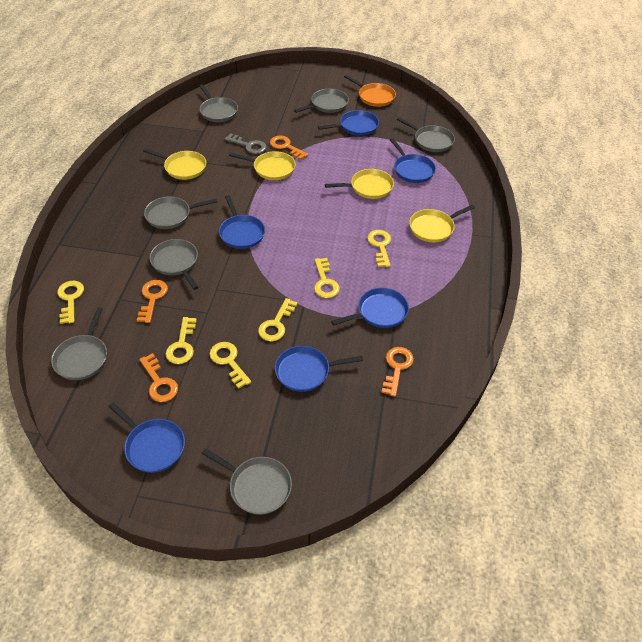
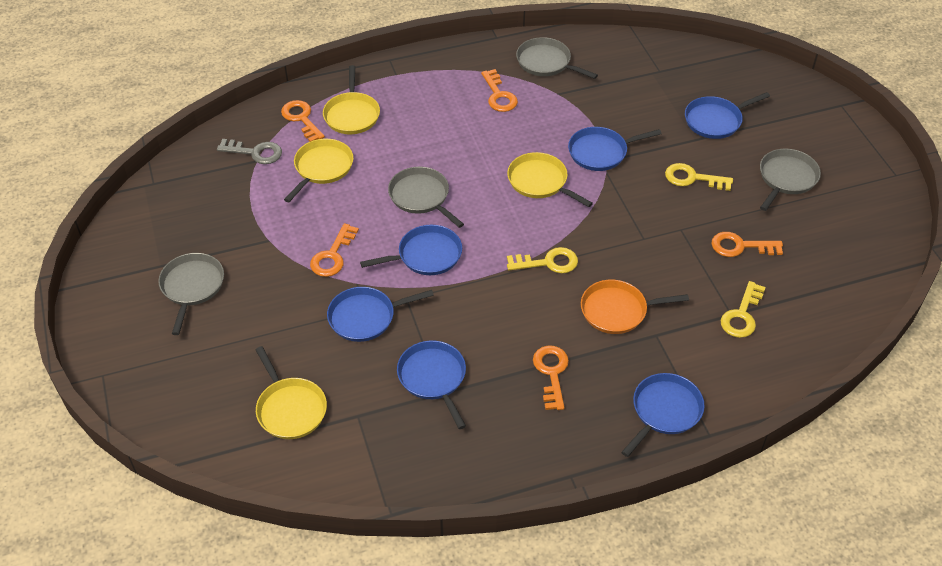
grey pan: [51,307,107,380] [144,197,217,229] [150,239,199,290] [199,84,238,122] [201,448,292,515] [294,89,349,113] [397,117,455,152] = 7 -> [158,253,224,335] [388,167,464,228] [516,37,598,79] [760,149,821,211] = 4
orange key: [137,280,168,323] [139,353,178,402] [270,136,308,160] [381,347,414,397] = 4 -> [281,100,325,142] [310,223,359,277] [481,69,518,112] [533,346,569,410] [712,232,783,257] = 5
yellow key: [57,281,84,324] [166,317,197,364] [209,342,251,389] [258,298,298,341] [314,258,340,298] [367,230,391,267] = 6 -> [507,247,578,273] [665,163,733,191] [721,281,766,338] = 3

